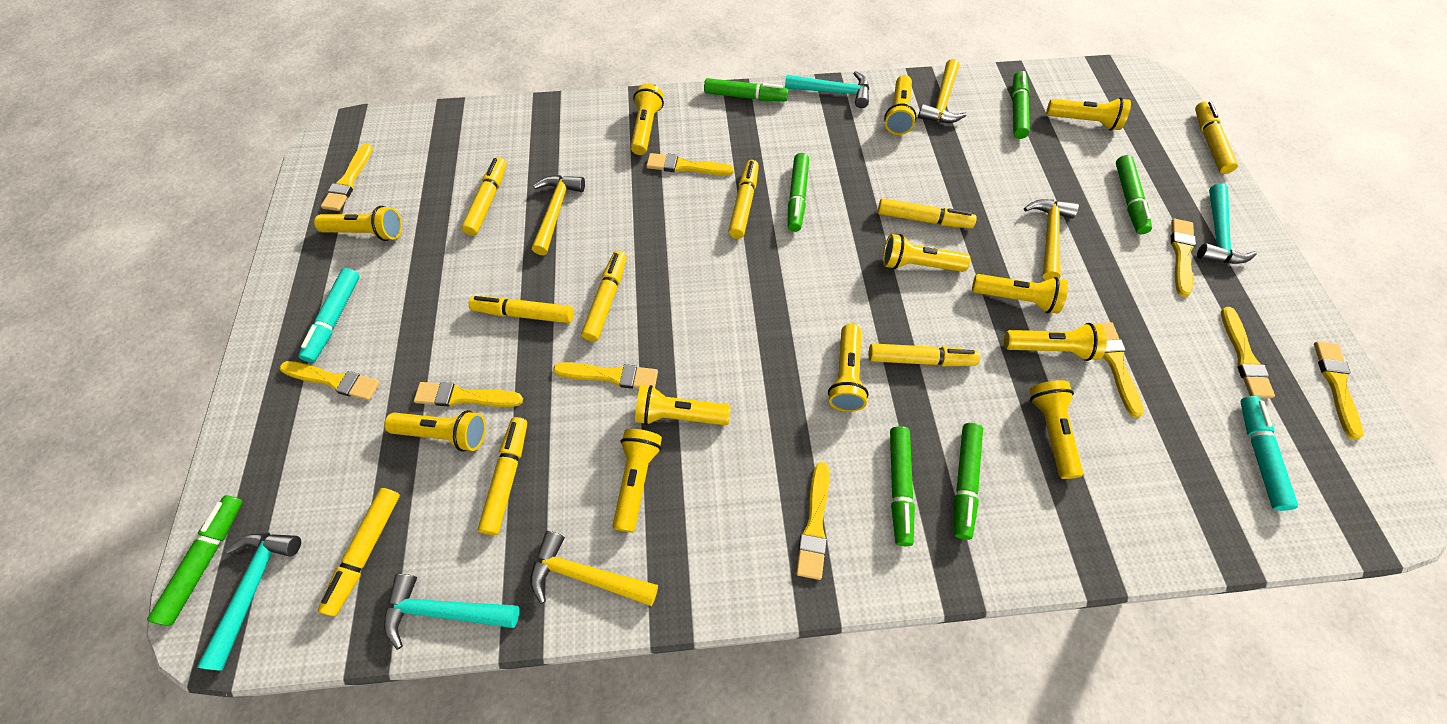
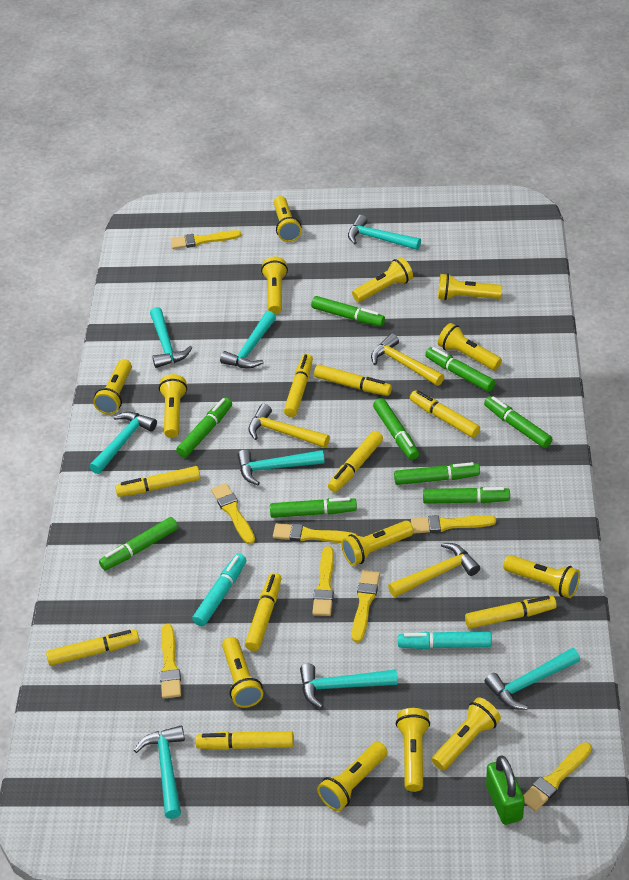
green marker: [147,495,242,626] [704,78,789,101] [788,153,809,232] [890,426,915,546] [954,423,983,540] [1012,71,1030,139] [1116,155,1152,234] = 7 -> [99,517,178,571] [176,398,232,458] [270,497,357,518] [311,296,385,327] [373,398,419,460] [394,462,480,485] [423,487,510,504] [425,347,495,392] [484,396,552,448] = 9
green padlock: none = 0 -> [486,756,524,825] = 1
turquoise hammer: [197,532,301,671] [384,574,519,650] [785,71,869,108] [1197,183,1257,264] = 4 -> [89,412,157,474] [134,725,185,819] [150,307,193,368] [220,311,276,369] [237,450,324,485] [300,664,398,708] [348,215,421,250] [485,648,580,710] = 8
yellow brush: [280,361,380,401] [321,143,373,211] [414,382,523,407] [553,362,658,389] [646,153,734,175] [796,462,829,580] [1093,322,1144,418] [1171,219,1196,297] [1221,307,1275,398] [1314,341,1363,440] = 10 -> [160,624,181,699] [170,230,241,249] [211,483,255,544] [273,523,357,543] [312,547,334,616] [352,570,380,643] [411,515,496,534] [523,742,592,811] = 8
yellow flashlight: [314,206,402,241] [384,410,486,451] [613,429,662,532] [631,84,664,155] [635,385,731,425] [828,324,869,412] [883,234,971,272] [884,75,917,135] [972,274,1068,314] [1004,323,1107,361] [1029,380,1083,479] [1046,97,1131,131] = 12 -> [93,359,132,415] [159,374,187,438] [222,637,263,708] [261,257,288,314] [274,196,302,242] [317,742,388,811] [341,521,414,566] [352,257,413,302] [396,708,430,792] [432,697,501,771] [438,273,502,301] [438,323,502,370] [503,555,580,598] = 13
yellow hammer: [530,531,658,606] [532,175,585,255] [918,59,967,123] [1024,199,1079,281] = 4 -> [248,404,330,448] [371,334,444,386] [388,543,480,597] = 3

